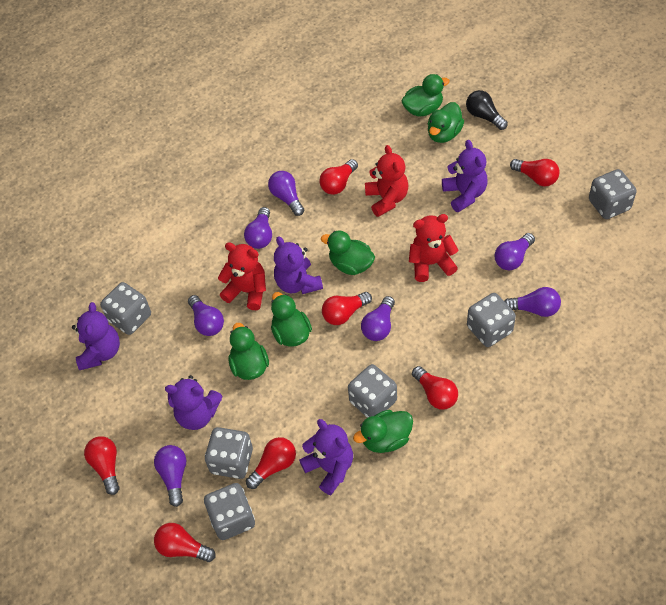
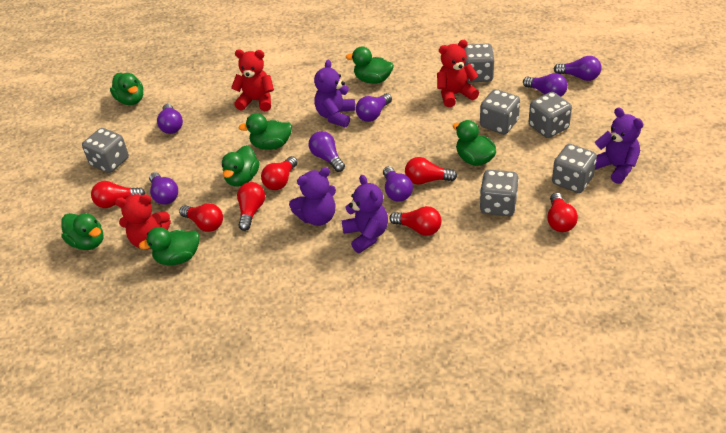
black light bulb: [466,90,508,130] = 1 -> none = 0
green duck: [228,323,269,380] [271,292,312,347] [321,231,375,275] [353,410,413,453] [401,74,450,117] [428,102,464,143] = 6 -> [61,213,104,250] [110,73,143,105] [139,227,199,265] [222,145,259,186] [239,113,292,150] [346,46,394,84] [453,120,496,166] = 7
purple teddy bear: [72,302,120,370] [165,375,223,430] [274,236,323,294] [299,419,353,495] [442,140,488,212] = 5 -> [289,167,336,226] [314,60,355,127] [342,175,388,253] [595,107,644,184] = 4

